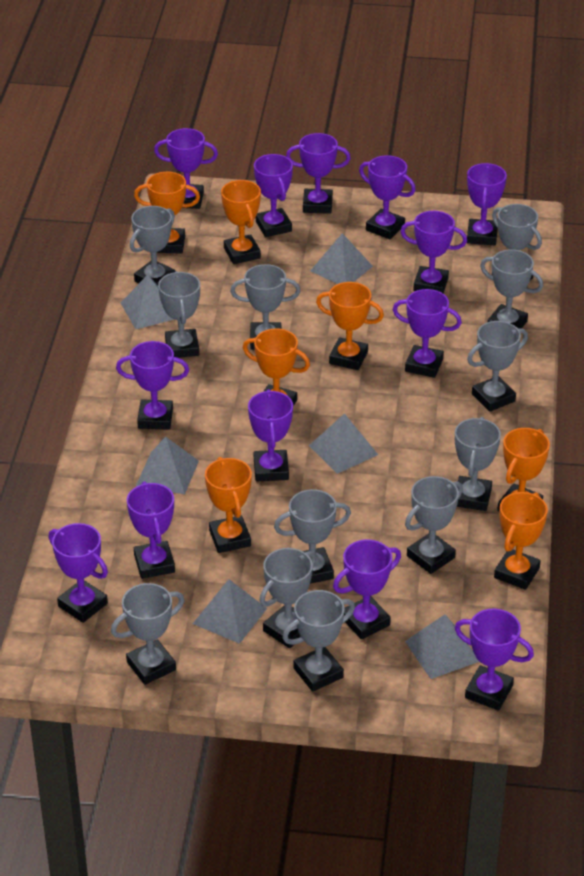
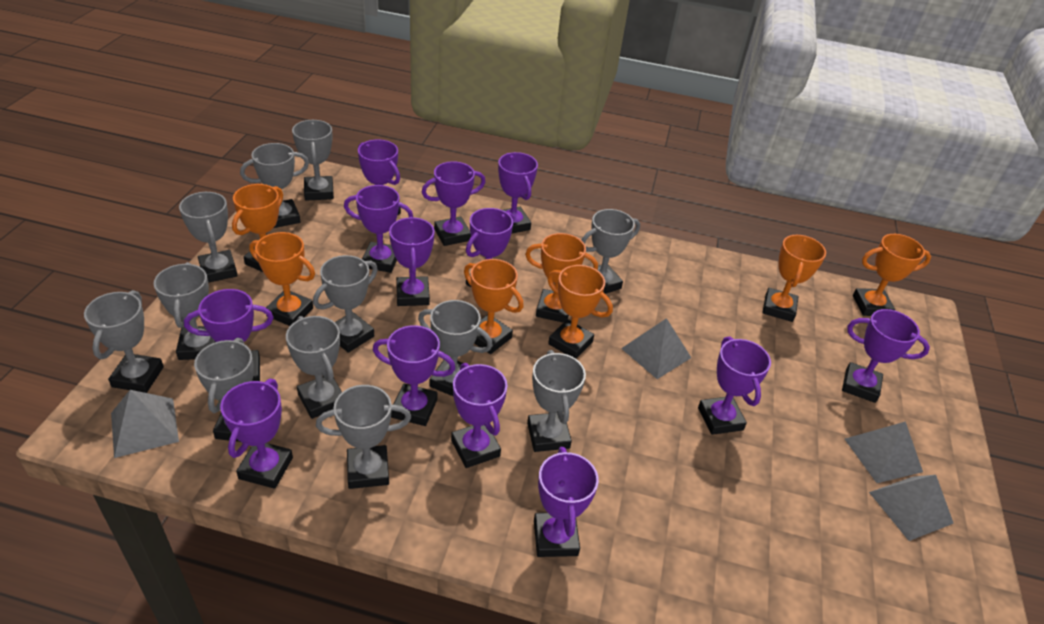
grey pyramid: [121,275,175,329] [136,436,199,494] [193,579,267,644] [309,413,378,474] [310,233,373,284] [405,614,479,679] = 6 -> [111,390,179,458] [621,318,691,379] [845,421,923,483] [869,475,954,541] = 4

